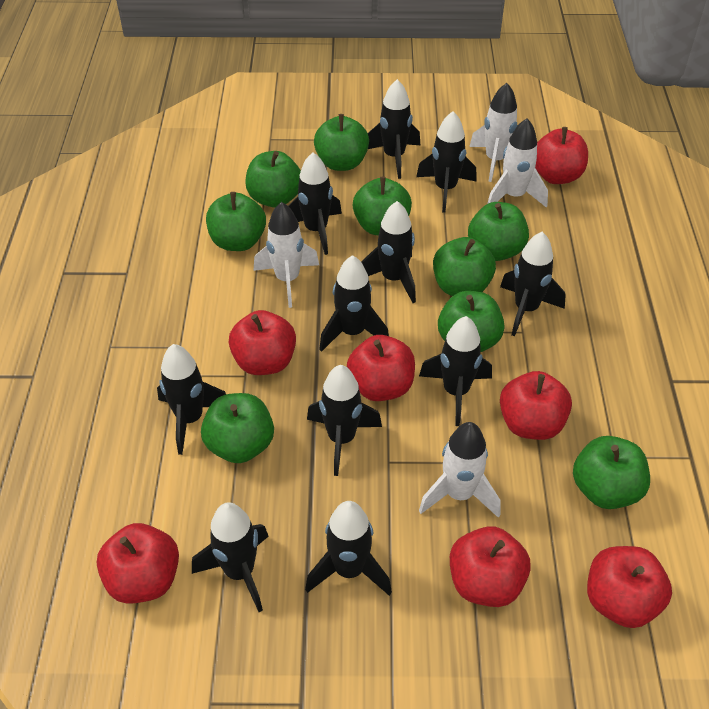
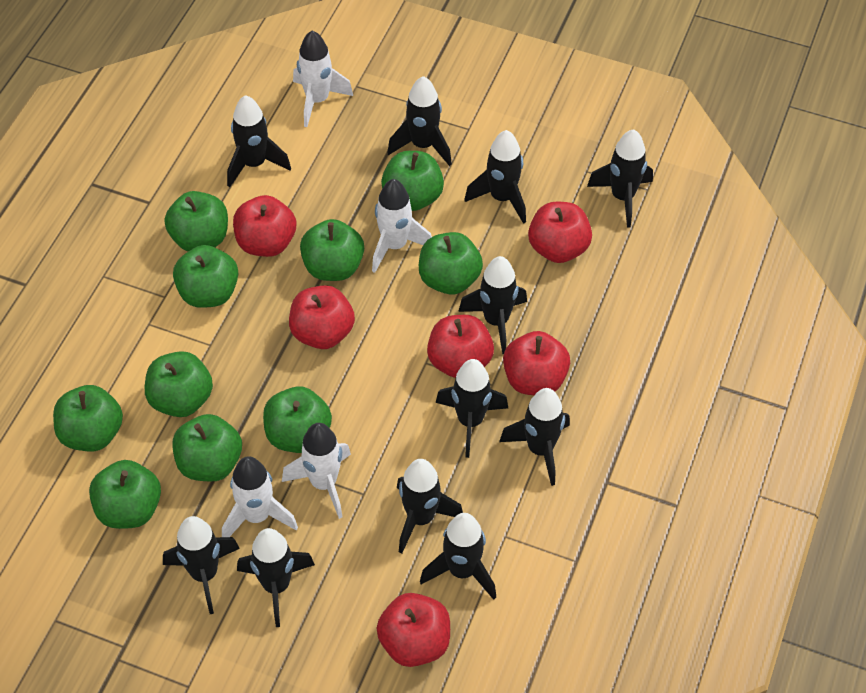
green apple: [201,393,274,463] [206,192,266,251] [246,151,301,208] [314,114,369,171] [353,176,412,235] [433,237,496,296] [438,291,505,352] [468,202,529,261] [573,436,650,509] = 9 -> [53,385,123,451] [89,460,161,529] [145,351,213,417] [164,191,228,251] [173,245,238,308] [173,414,242,482] [263,387,332,453] [300,219,364,281] [381,151,444,211] [419,232,483,295] = 10
red apple: [97,523,179,604] [229,310,296,375] [347,335,415,401] [450,526,531,607] [500,371,572,440] [535,127,588,184] [587,546,672,628] = 7 -> [233,195,296,257] [289,285,355,349] [376,593,450,667] [427,315,494,378] [503,331,570,395] [528,202,592,263] = 6

